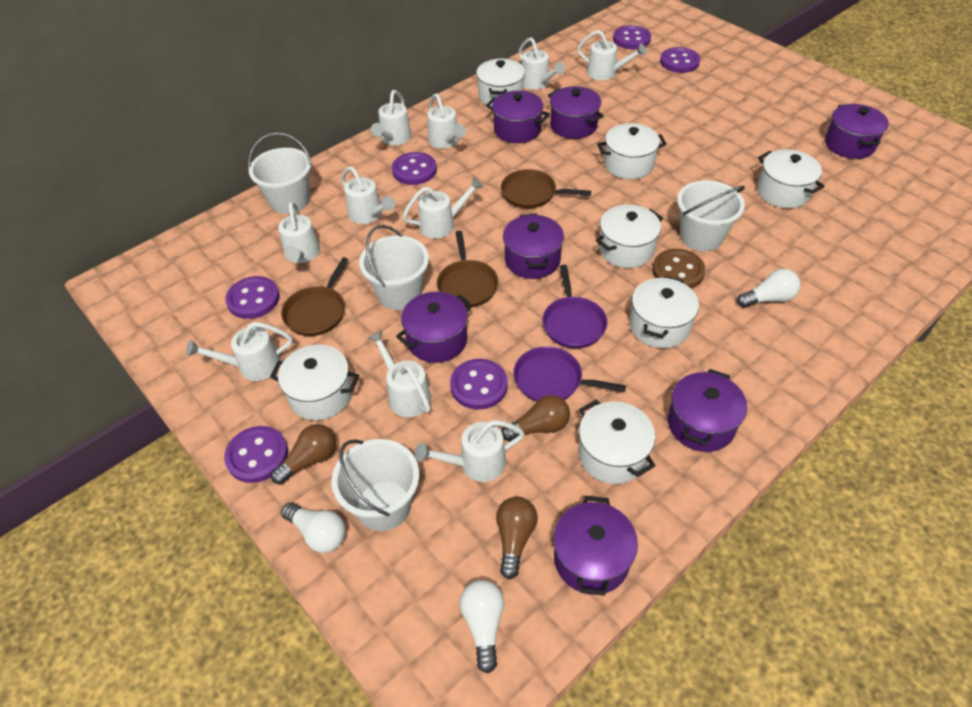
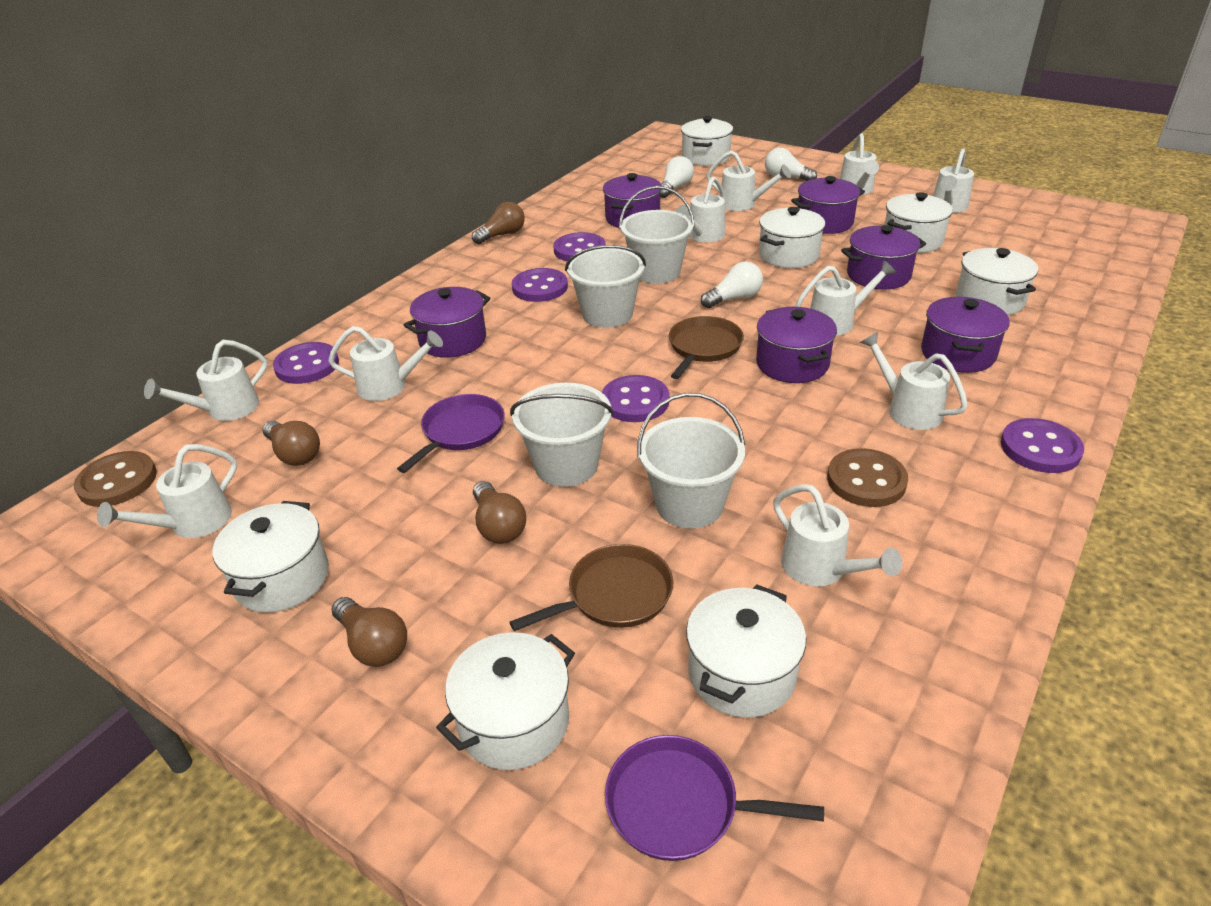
brown button: [652,249,705,288] = 1 -> [74,451,157,507] [827,448,908,507] = 2
brown light bulb: [271,424,336,484] [496,497,538,579] [501,395,570,441] = 3 -> [263,421,320,466] [331,597,407,667] [472,202,525,244] [473,481,526,544] = 4
brown pan: [281,257,349,336] [437,231,498,308] [501,169,591,208] = 3 -> [509,544,673,631] [669,316,744,379] = 2
purple button: [224,426,288,483] [226,276,280,319] [392,152,437,185] [450,359,508,410] [613,25,651,49] [660,47,700,73] = 6 -> [273,342,339,384] [512,268,568,302] [553,232,606,261] [602,375,669,422] [1001,418,1084,473] = 5
purple pot: [396,292,472,363] [486,91,550,143] [503,214,564,279] [548,86,604,139] [553,496,638,596] [668,369,747,452] [825,104,889,159] = 7 -> [404,287,490,358] [603,173,662,228] [756,307,837,383] [791,176,865,234] [841,225,926,289] [921,297,1010,373] = 6

